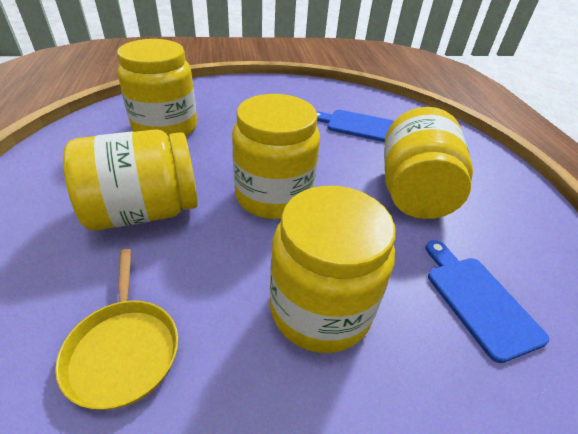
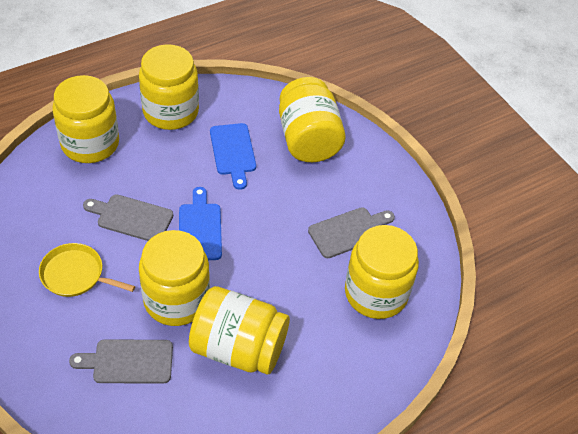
grey cutting board: none = 0 -> [69,339,173,384] [83,194,173,241] [308,207,395,258] = 3
yellow jar: [63,129,198,231] [117,39,197,137] [232,94,320,219] [270,186,396,353] [384,107,473,219] = 5 -> [52,75,119,163] [139,44,199,130] [139,230,210,326] [189,286,290,374] [279,77,346,162] [345,225,419,319] = 6

